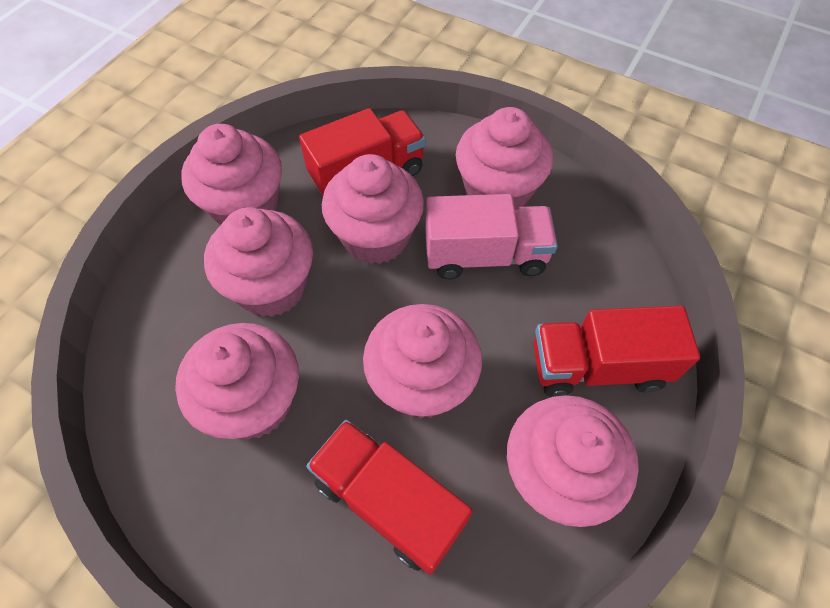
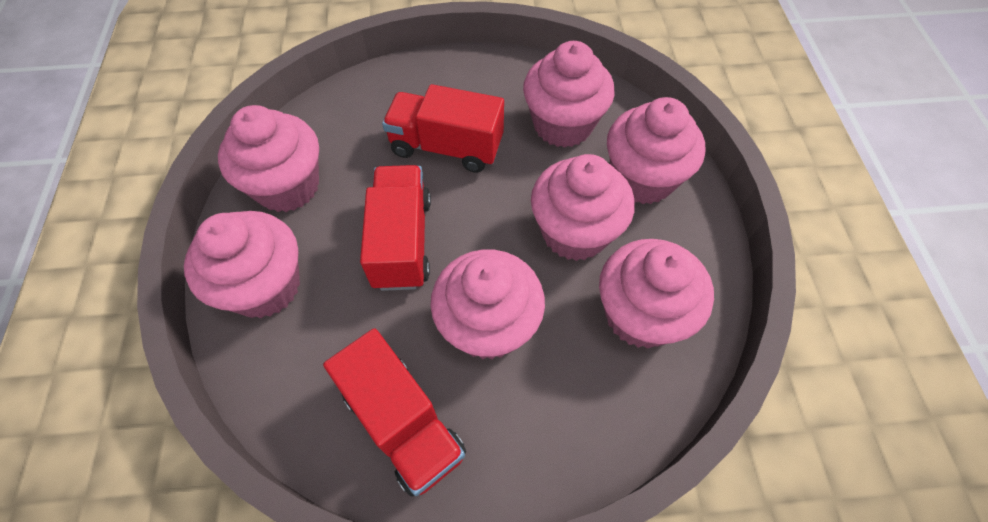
pink truck: [425,194,558,279] = 1 -> none = 0

